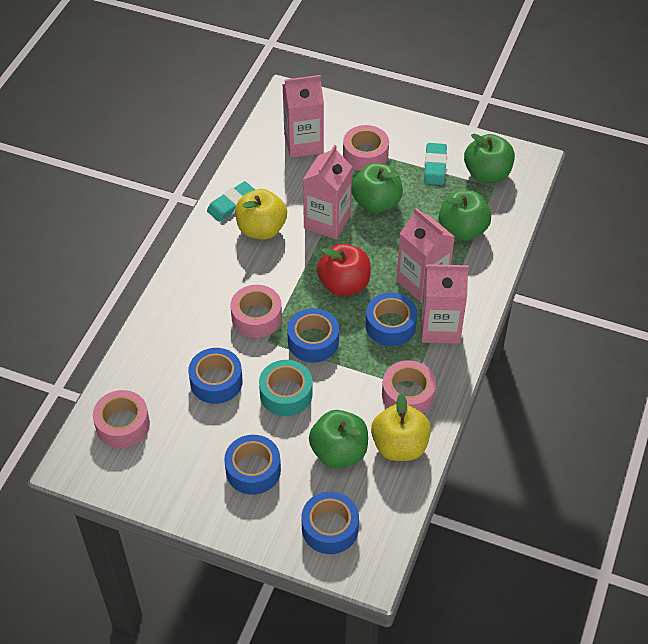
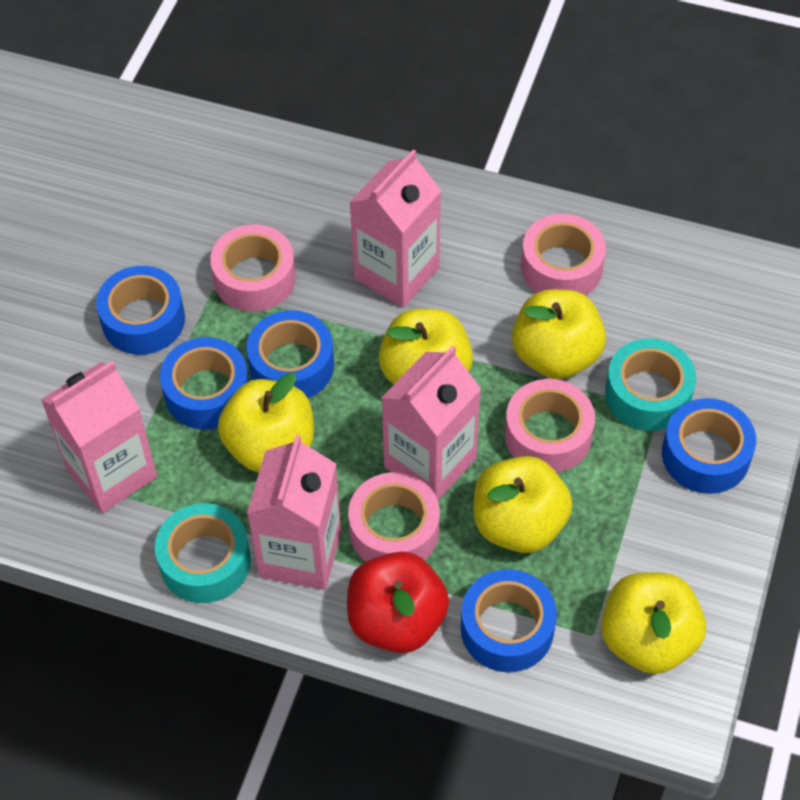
green apple: [309,410,368,468] [351,163,403,213] [439,190,491,241] [464,134,515,183] = 4 -> none = 0
turquoise eraser: [207,181,255,222] [424,143,447,185] = 2 -> none = 0
turquoise tape: [259,360,313,416] = 1 -> [155,503,251,603] [605,338,696,431] = 2
yellow apple: [235,189,287,239] [371,393,431,461] = 2 -> [218,372,314,472] [379,309,473,384] [474,456,573,553] [512,289,606,379] [601,572,706,674] = 5

